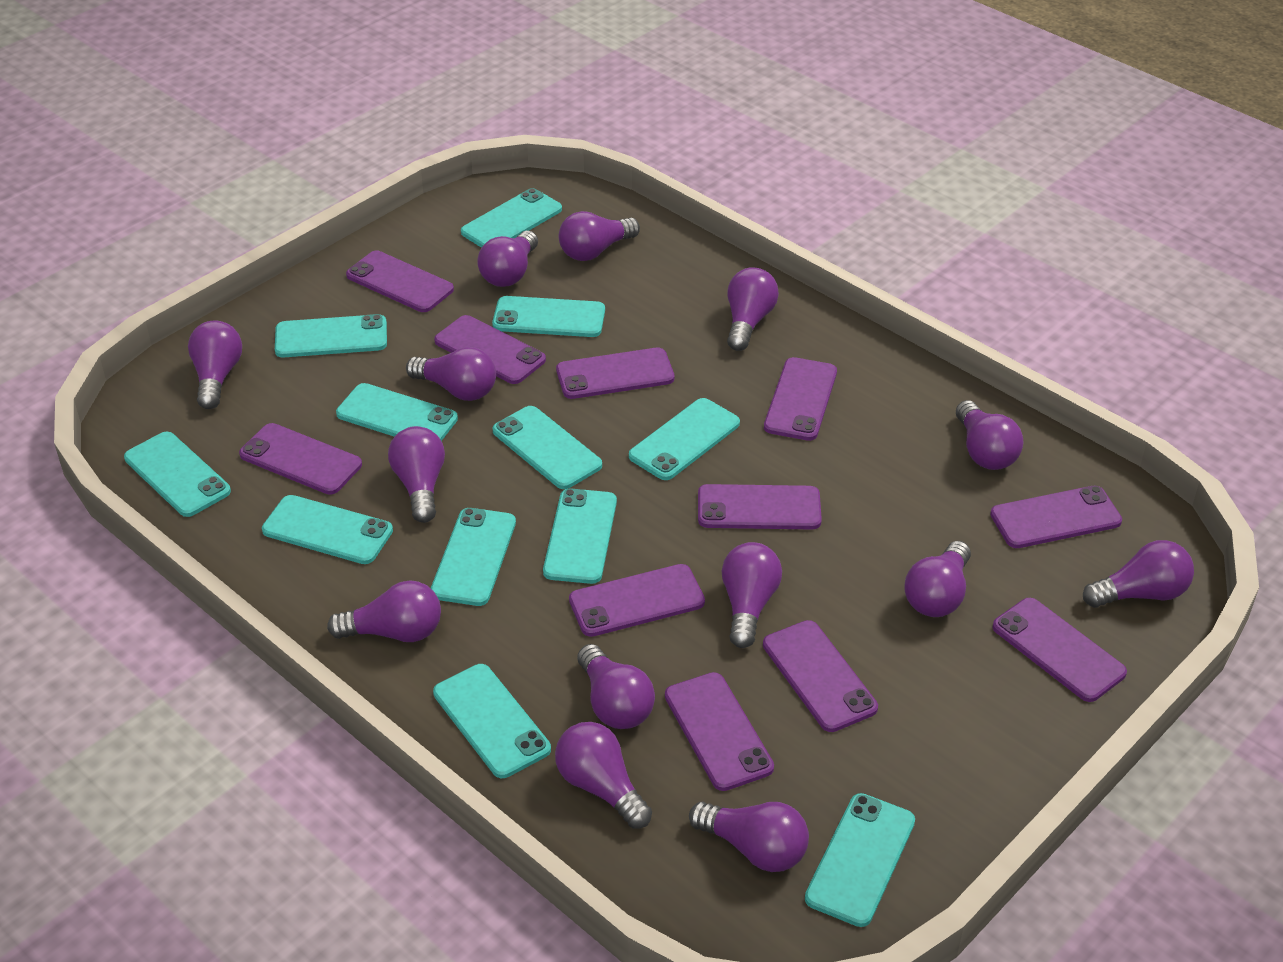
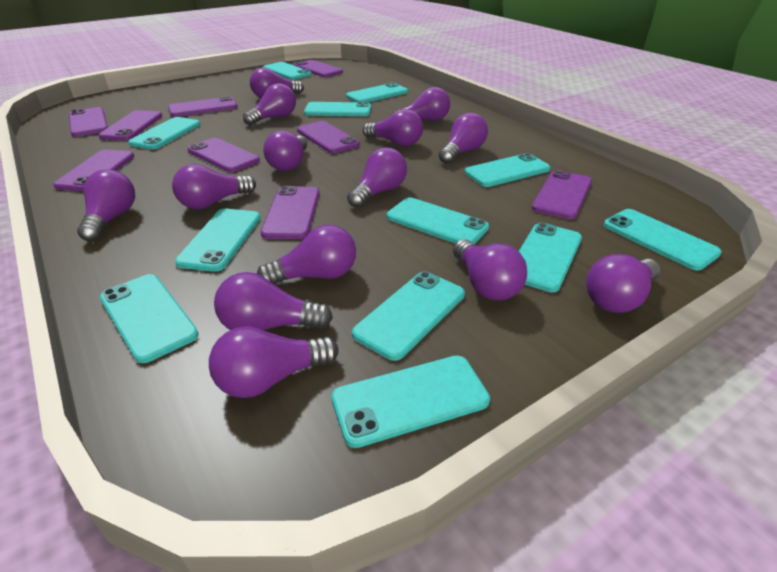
purple phone: [239,423,362,495] [346,251,454,312] [434,315,546,384] [556,347,674,399] [569,564,705,637] [665,672,774,791] [698,484,822,530] [763,620,878,732] [764,357,837,441] [990,486,1122,548] [992,598,1127,702] = 11 -> [53,150,134,191] [69,107,108,137] [99,110,162,140] [168,96,238,117] [187,138,260,172] [261,186,319,239] [294,60,343,77] [297,121,360,153] [532,170,592,219] = 9

